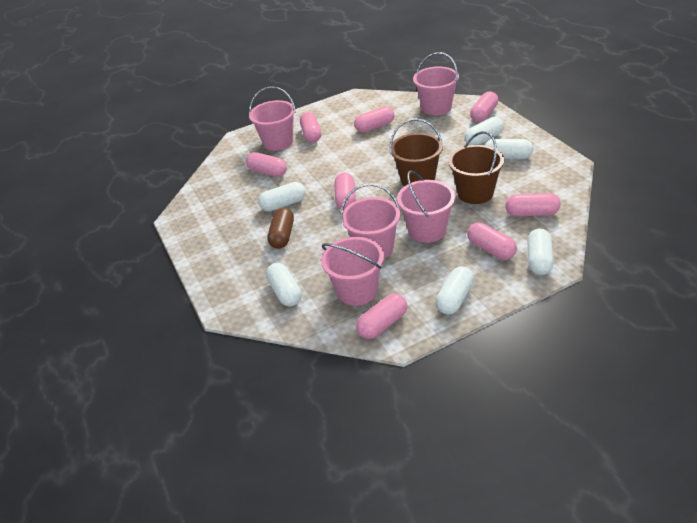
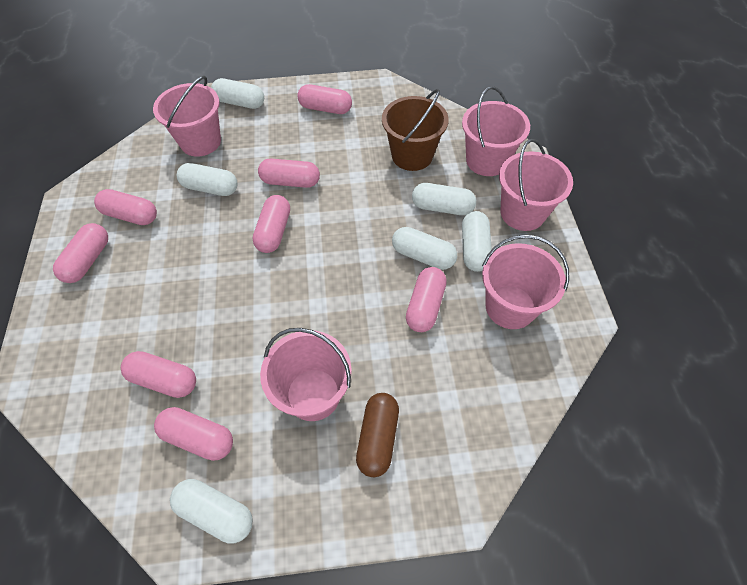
brown bucket: [390,118,443,186] [448,131,504,204] = 2 -> [382,89,449,171] = 1

